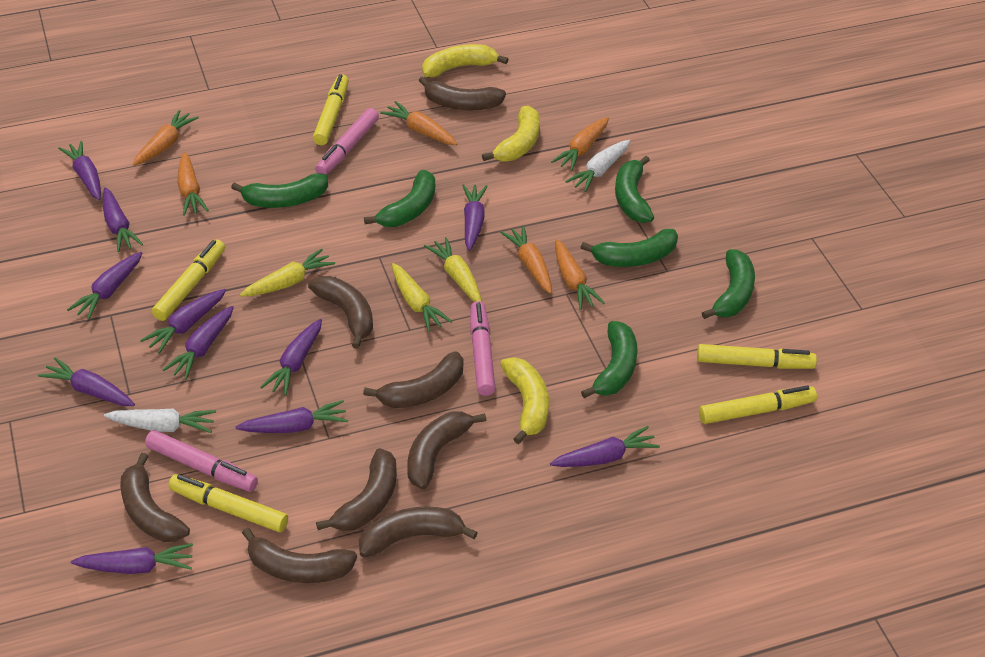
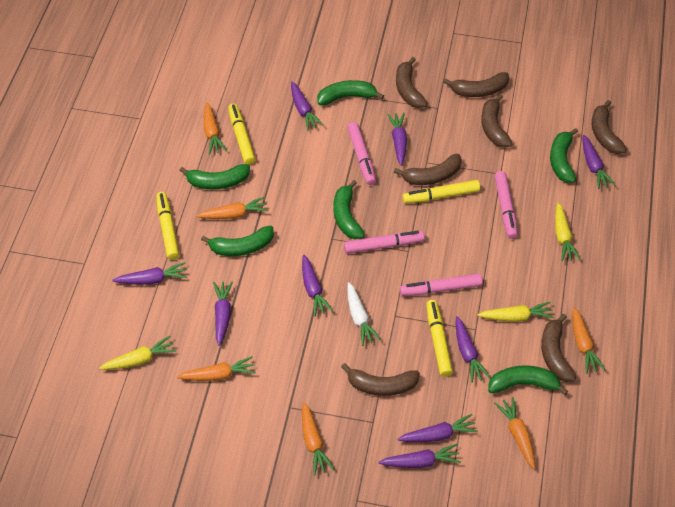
brown banana: [120,453,190,542] [242,528,357,583] [308,276,373,349] [316,448,397,531] [359,506,478,557] [363,351,463,408] [407,411,487,489] [418,76,506,110] = 8 -> [341,363,420,396] [394,154,462,185] [396,57,427,108] [443,72,509,97] [481,94,513,148] [541,314,576,382] [592,100,627,154] = 7
pink marker: [145,430,258,492] [315,108,379,175] [470,301,496,396] = 3 -> [344,231,425,254] [347,122,376,185] [400,274,483,296] [495,171,518,239] = 4
purple carrot: [38,357,135,406] [58,141,101,200] [67,252,142,320] [71,543,193,574] [103,188,143,252] [140,289,226,354] [163,306,234,380] [236,400,348,433] [261,319,322,396] [462,184,488,251] [550,426,660,467] = 11 -> [112,262,187,285] [213,282,233,346] [291,81,324,131] [302,255,333,317] [379,444,461,468] [387,113,407,166] [398,414,478,442] [455,316,491,383] [582,135,615,189] = 9
white carrot: [104,409,216,433] [565,140,630,192] = 2 -> [347,282,381,346] = 1
yellow banana: [422,44,508,77] [482,106,540,161] [500,357,549,444] = 3 -> none = 0
yellow marker: [152,239,225,321] [168,474,288,532] [313,74,349,145] [697,344,817,369] [699,386,817,424] = 5 -> [156,192,179,260] [228,103,255,165] [402,180,480,204] [426,300,453,377] = 4

